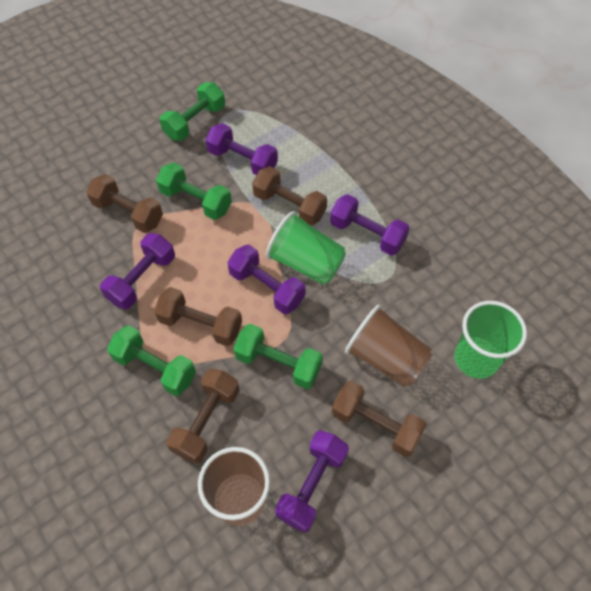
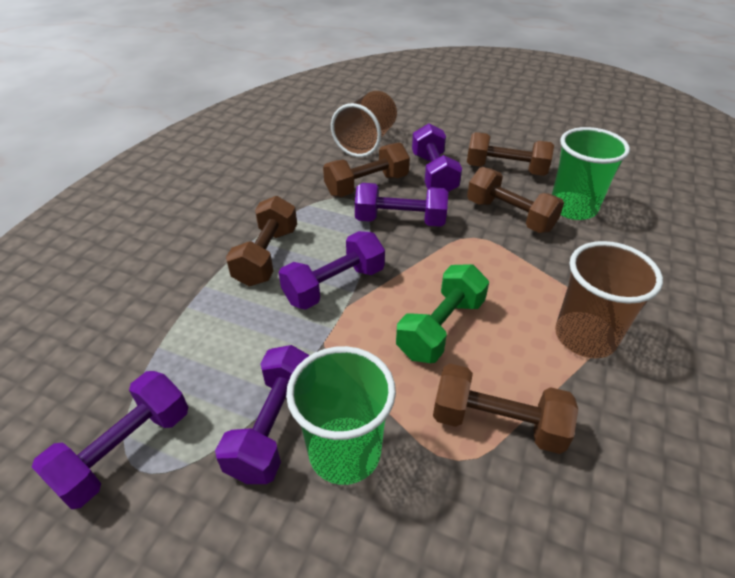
green dumbbell: [107,326,196,396] [156,162,232,220] [160,82,225,141] [233,324,323,389] = 4 -> [396,264,489,363] = 1

